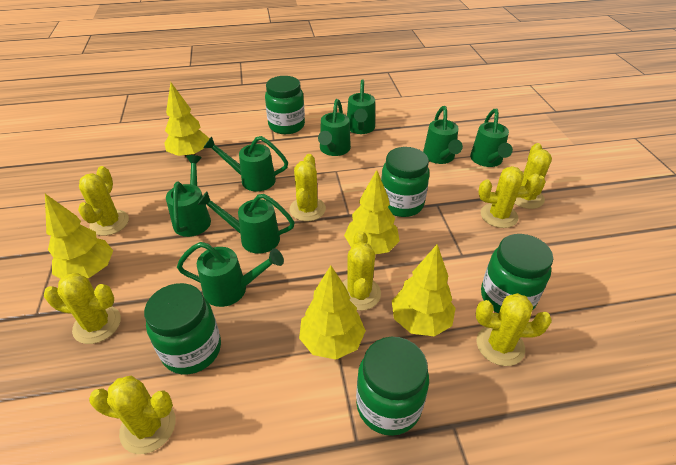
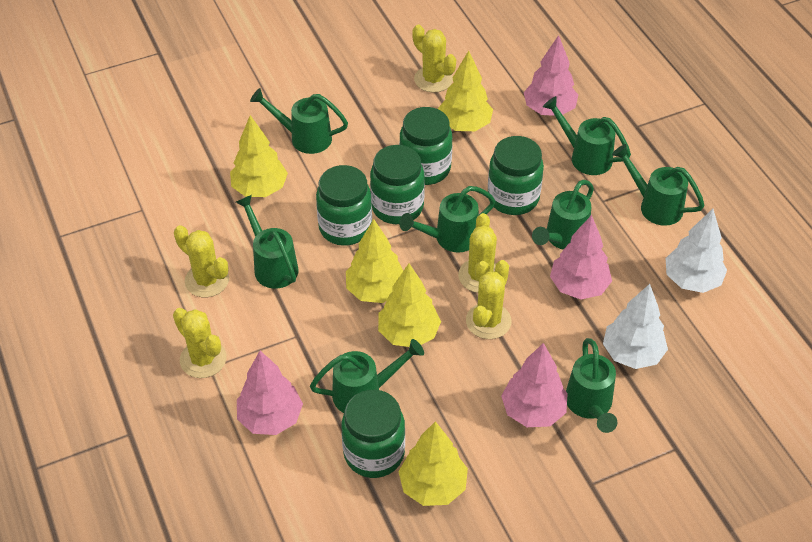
pink tree: none = 0 -> [237,351,303,435] [501,343,568,427] [524,35,578,116] [550,215,612,299] = 4
white tree: none = 0 -> [603,284,668,369] [666,209,727,293] = 2
yellow cactus: [44,273,121,344] [78,166,129,236] [89,376,176,454] [289,154,326,221] [343,231,381,311] [476,293,552,366] [478,166,540,228] [514,143,552,209] = 8 -> [173,308,226,378] [174,225,229,297] [412,25,456,93] [458,213,497,293] [466,260,511,339] = 5

